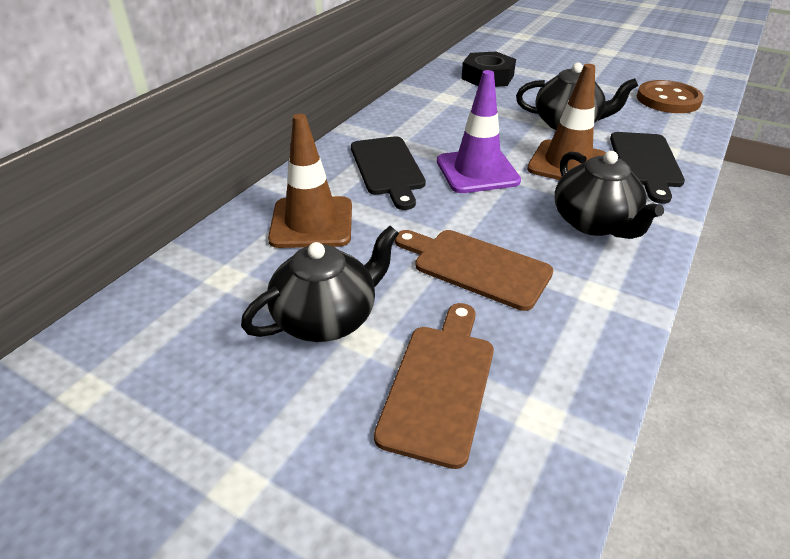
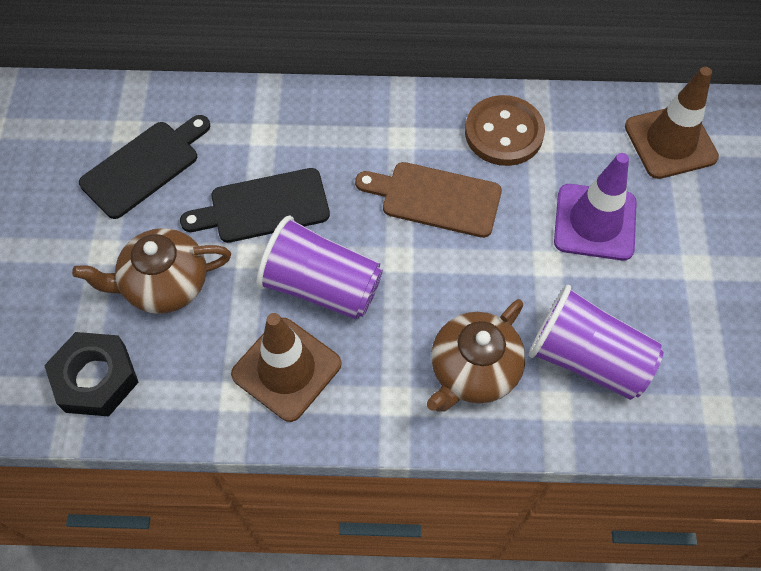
black teapot: [241,226,399,342] [516,63,638,130] [555,151,664,239] = 3 -> none = 0
brown cutting board: [374,303,494,469] [395,230,553,311] = 2 -> [355,162,502,238] = 1
brown teapot: none = 0 -> [72,228,231,314] [427,299,526,412] = 2
purple cup: none = 0 -> [257,216,383,320] [529,285,664,400] = 2

